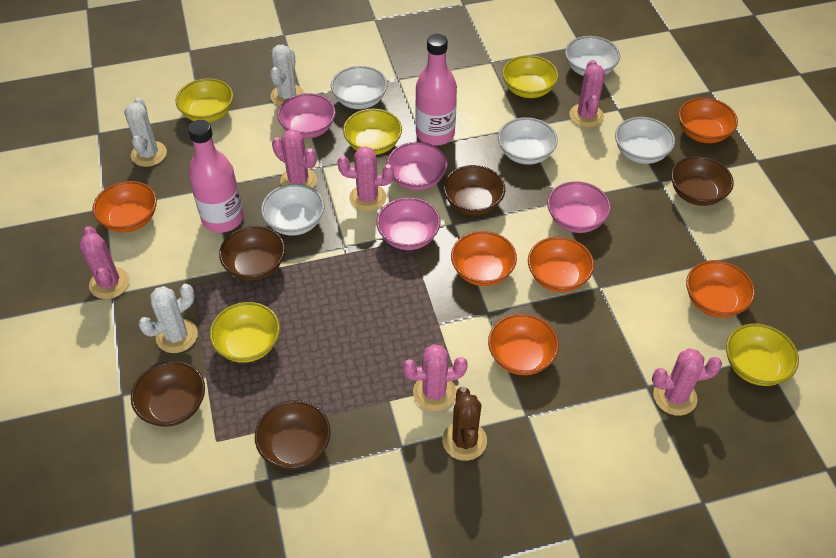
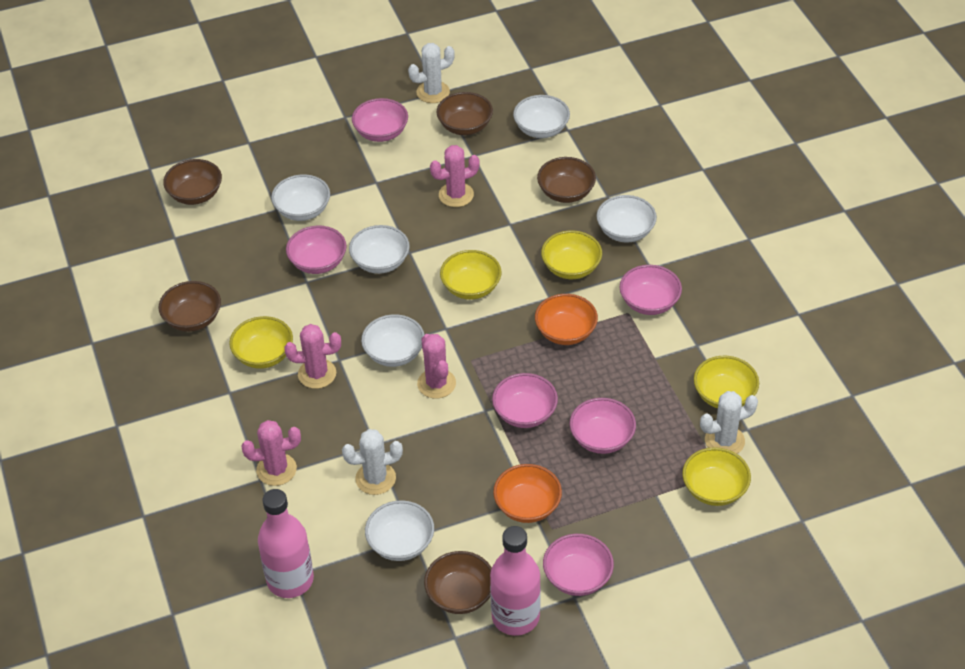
brown cactus: [442,387,487,461] = 1 -> none = 0
orange bowl: [93,181,157,233] [451,231,517,286] [488,314,559,375] [528,237,594,292] [678,98,738,143] [686,260,755,318] = 6 -> [493,464,562,523] [535,294,598,345] = 2
pink bowl: [277,93,336,139] [377,197,441,250] [387,142,448,191] [547,181,611,233] = 4 -> [286,226,347,274] [352,98,408,142] [492,373,558,428] [543,534,614,596] [569,398,636,454] [619,265,682,315] = 6
pink cactus: [80,226,130,299] [272,129,317,188] [337,146,394,212] [403,344,468,411] [569,60,605,128] [652,348,722,416] = 6 -> [241,420,301,486] [284,324,341,389] [417,334,456,399] [430,145,480,207] = 4
white bowl: [261,184,325,236] [331,66,387,109] [498,117,558,165] [565,36,620,76] [615,117,675,164] = 5 -> [271,175,330,221] [349,225,410,274] [361,314,424,367] [365,500,434,561] [513,95,570,138] [597,195,657,243] = 6

